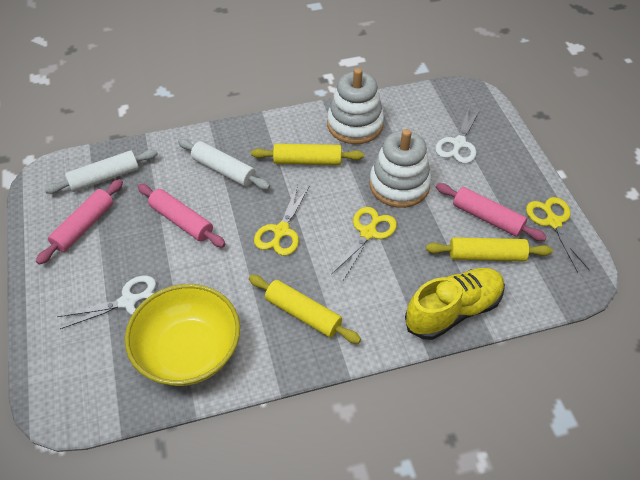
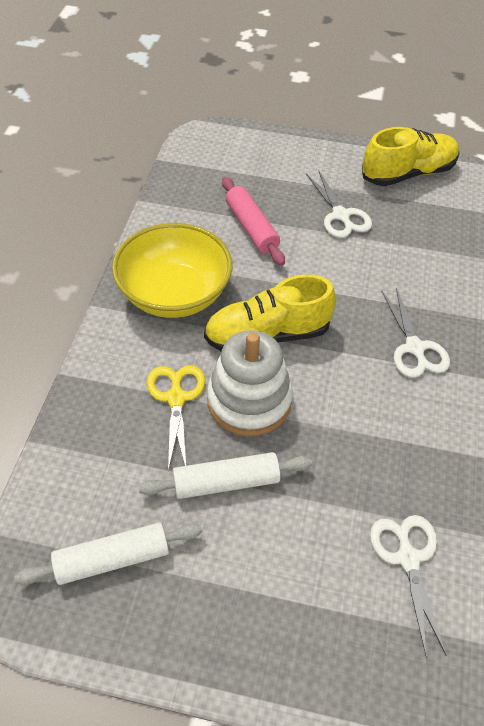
pink rolling pin: [36,179,123,265] [138,184,226,247] [436,183,547,241] = 3 -> [222,177,285,266] = 1
white scissors: [57,276,156,329] [435,105,481,164] = 2 -> [306,170,372,238] [370,515,447,658] [381,288,450,378] = 3
white stacking toy: [327,68,384,144] [369,129,431,208] = 2 -> [207,330,293,436] = 1
yellow rolling pin: [249,275,361,344] [251,144,364,165] [426,237,553,261] = 3 -> none = 0
yellow scissors: [254,184,309,256] [331,207,397,280] [526,197,590,273] = 3 -> [147,365,205,471] = 1
yellow shoe: [405,268,505,340] = 1 -> [204,274,336,351] [362,127,460,186] = 2

